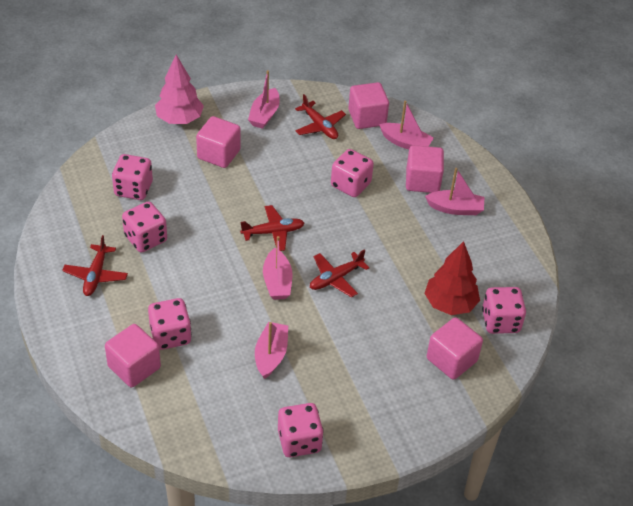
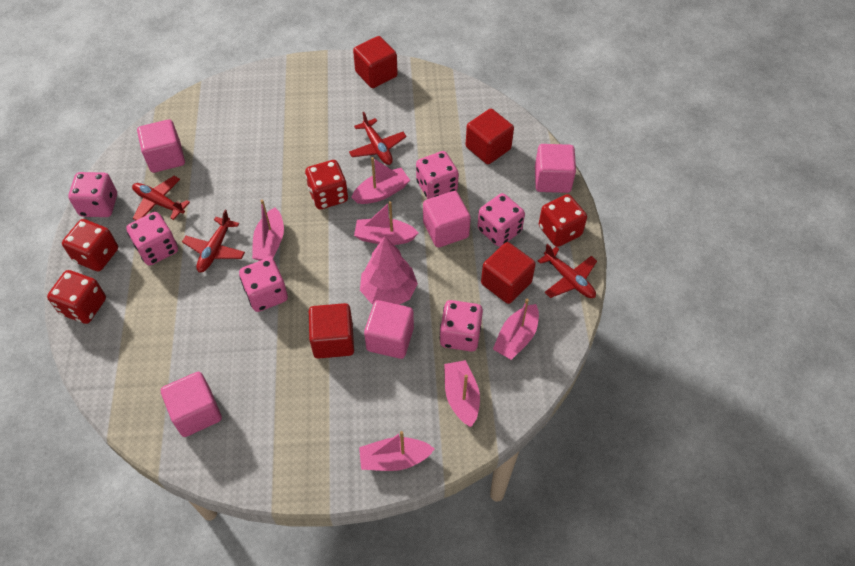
pink boat: [248,70,280,129] [255,322,288,379] [263,236,292,300] [379,100,434,150] [425,168,484,215] = 5 -> [252,200,284,261] [351,157,410,204] [354,201,419,245] [359,431,435,471] [444,360,480,427] [493,299,539,360] = 6
red cube: none = 0 -> [309,303,354,359] [353,36,398,88] [466,109,514,164] [481,242,536,304] = 4
red dice: none = 0 -> [47,270,106,324] [62,219,118,271] [305,160,348,209] [539,194,587,247] = 4
red tree: [424,241,480,315] = 1 -> none = 0

